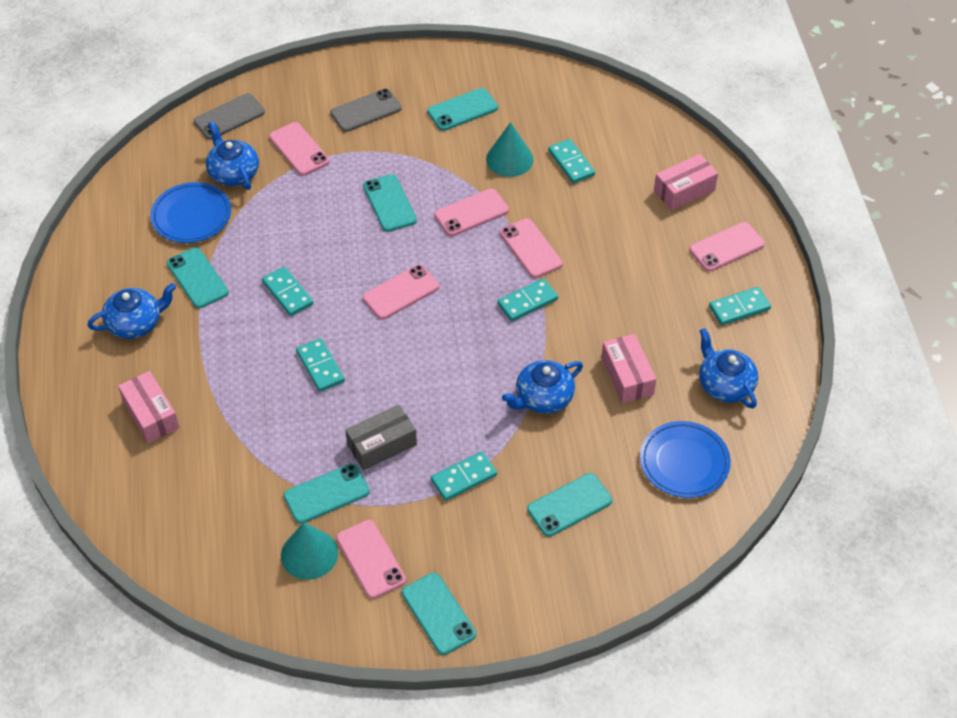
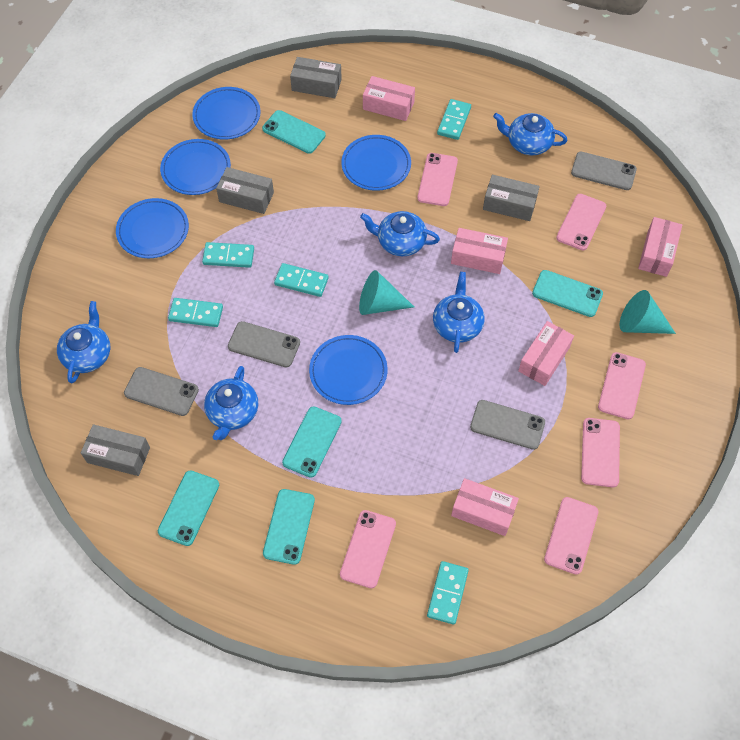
blue plate: [150,182,231,243] [640,421,731,498] = 2 -> [116,198,189,258] [160,139,231,195] [192,87,261,140] [309,335,388,405] [341,135,411,191] = 5
blue teapot: [87,283,176,339] [206,121,259,190] [502,360,583,414] [699,328,758,409] = 4 -> [57,301,110,383] [204,366,258,440] [360,211,440,256] [433,272,485,353] [493,113,567,155] = 5
grey box: [345,405,417,470] = 1 -> [81,424,150,476] [216,167,274,214] [290,57,342,98] [483,175,540,221] = 4
grey phone: [194,93,265,140] [330,89,402,132] = 2 -> [124,367,199,416] [228,321,300,367] [470,400,545,450] [571,152,637,190] = 4
pink box: [118,371,180,443] [601,334,656,403] [654,154,718,210] = 3 -> [363,76,415,121] [451,228,508,274] [451,478,519,536] [518,321,574,386] [638,217,682,277] = 5
turquoise domino: [262,266,313,316] [296,338,345,392] [431,451,497,501] [497,278,558,321] [548,139,595,184] [709,287,771,325] = 6 -> [168,298,223,327] [202,242,254,268] [274,263,329,297] [427,561,469,625] [437,99,471,140] = 5
turquoise phone: [167,247,229,308] [284,463,370,524] [363,174,417,232] [402,572,476,655] [427,88,498,131] [527,473,612,537] = 6 -> [158,470,219,546] [262,110,326,154] [263,489,315,565] [282,406,342,478] [532,270,603,317] = 5

